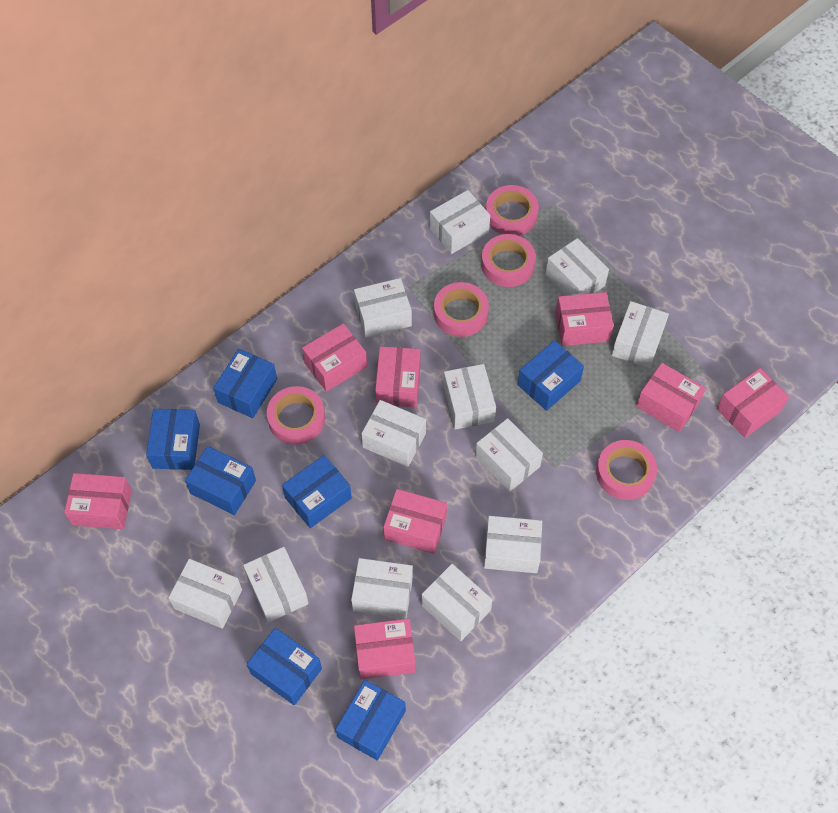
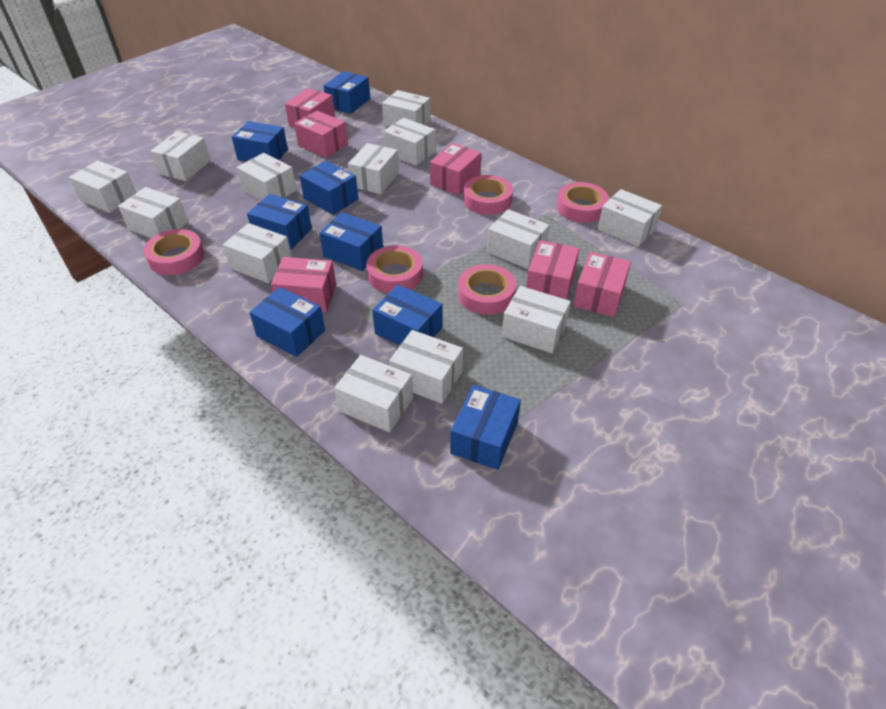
blue box: [146,409,200,470] [185,446,256,515] [213,349,277,418] [247,628,322,705] [282,455,352,528] [335,680,406,761] [518,340,584,411] = 7 -> [232,121,288,161] [247,194,312,249] [249,287,325,357] [299,161,358,215] [319,212,383,271] [324,71,370,114] [372,285,443,345] [450,385,521,470] = 8
pink box: [64,473,132,529] [302,323,367,392] [354,618,415,679] [375,346,421,407] [383,489,447,554] [555,292,614,346] [636,363,706,432] [717,368,789,438] = 8 -> [271,257,336,312] [285,88,335,128] [294,111,348,158] [430,143,481,195] [526,240,579,300] [573,252,631,317] = 6
white box: [168,559,242,629] [243,547,309,623] [351,558,413,619] [354,278,412,338] [361,400,426,467] [421,564,492,641] [430,190,490,254] [443,364,496,430] [475,418,543,492] [484,516,542,573] [545,238,609,296] [612,301,669,368] = 12 -> [69,160,136,213] [118,187,188,238] [150,131,211,181] [223,223,292,283] [237,153,297,201] [334,355,413,432] [348,143,399,194] [382,90,430,127] [383,118,435,166] [389,330,463,404] [487,209,550,269] [502,286,571,353] [598,189,662,247] = 13

